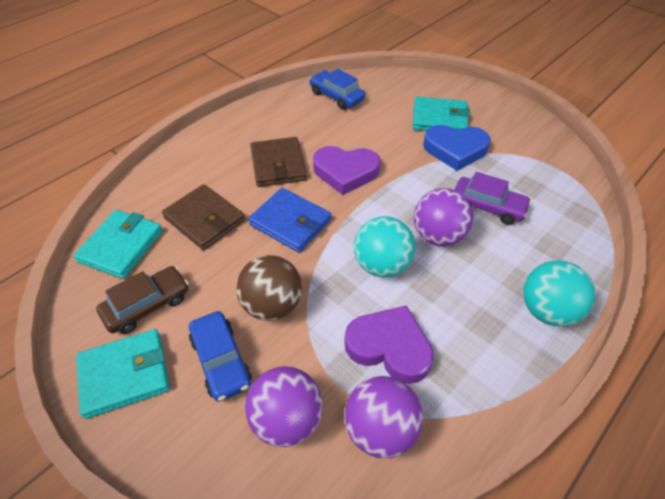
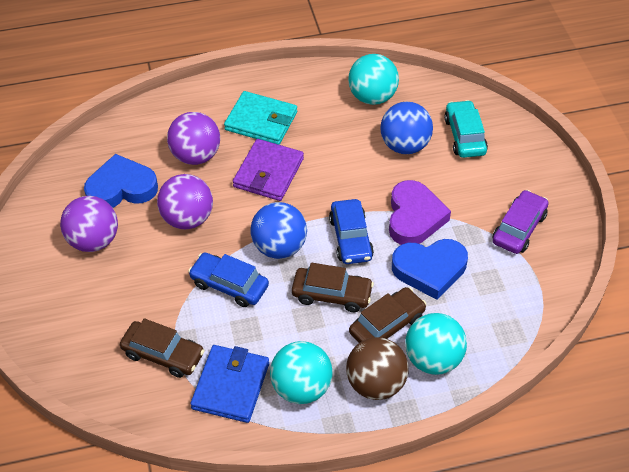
blue ball: none = 0 -> [251,202,307,259] [380,102,433,154] = 2
blue heart: [423,125,491,171] = 1 -> [84,154,158,208] [392,239,468,300] = 2
brown car: [96,266,189,334] = 1 -> [120,318,205,378] [292,263,374,312] [349,287,426,343] = 3
brown wallet: [162,184,245,250] [250,137,307,187] = 2 -> none = 0
purple heart: [313,146,381,195] [344,305,434,384] = 2 -> [389,180,451,245] = 1
purple wallet: none = 0 -> [233,139,304,201] = 1
turquoise ball: [354,216,415,277] [523,261,595,327] = 2 -> [270,341,332,404] [348,54,399,105] [405,313,467,375] = 3
turquoise car: none = 0 -> [444,100,488,158] = 1
turquoise wallet: [73,210,163,279] [76,329,170,419] [412,97,470,131] = 3 -> [224,91,297,145] = 1

